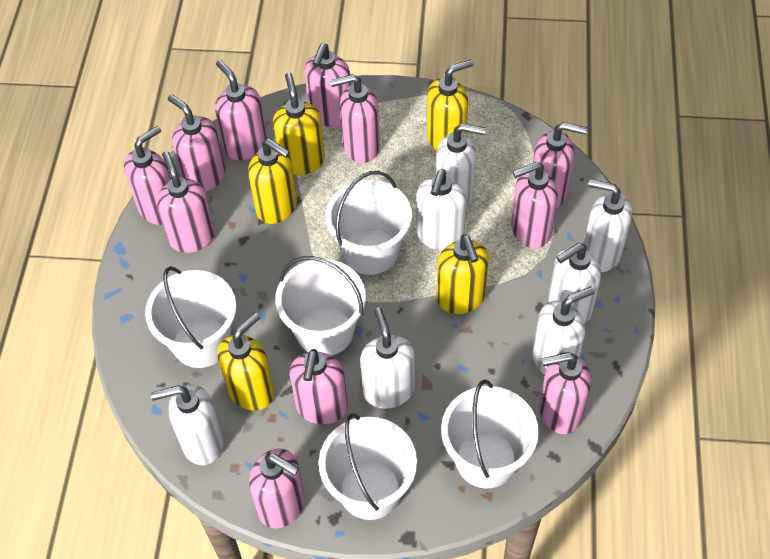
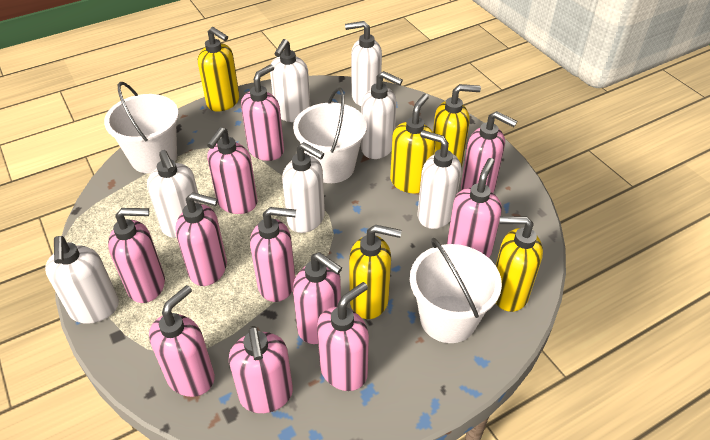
white bucket: [145,266,236,368] [275,256,366,356] [319,413,417,520] [325,171,412,275] [441,380,539,488] = 5 -> [104,82,179,174] [293,87,367,183] [410,238,502,343] = 3

